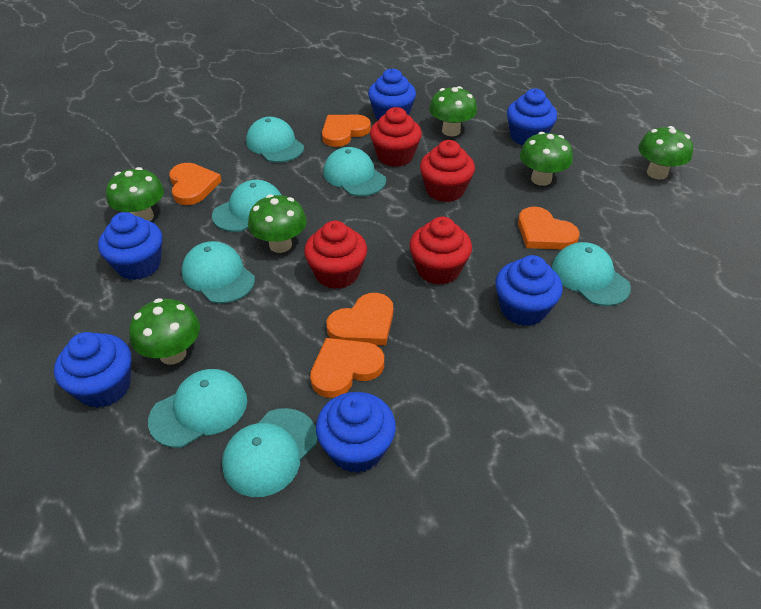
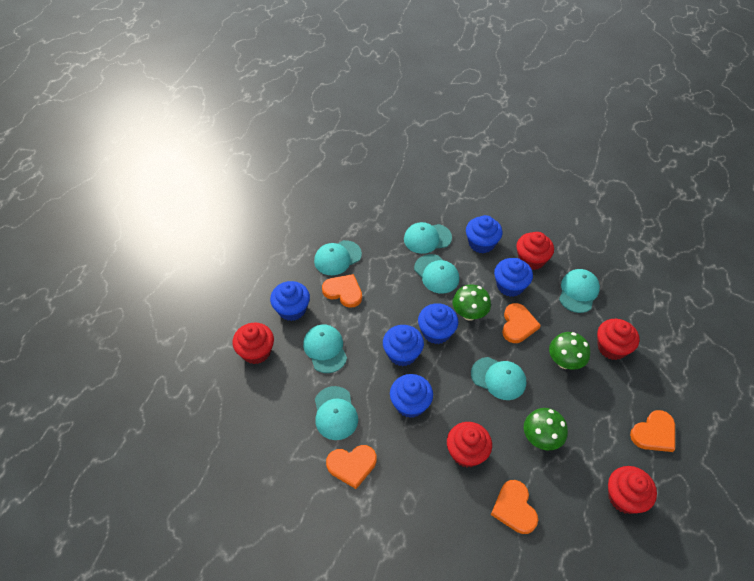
green mushroom: [106,167,164,221] [129,298,200,365] [248,194,307,253] [429,86,477,136] [520,132,573,186] [638,126,693,180] = 6 -> [452,285,491,321] [524,408,568,450] [549,332,590,370] = 3
red cupcake: [304,221,367,289] [370,107,422,167] [409,217,472,285] [420,140,475,202] = 4 -> [233,323,274,364] [447,422,492,468] [516,232,554,270] [597,319,640,360] [608,466,657,514] = 5

